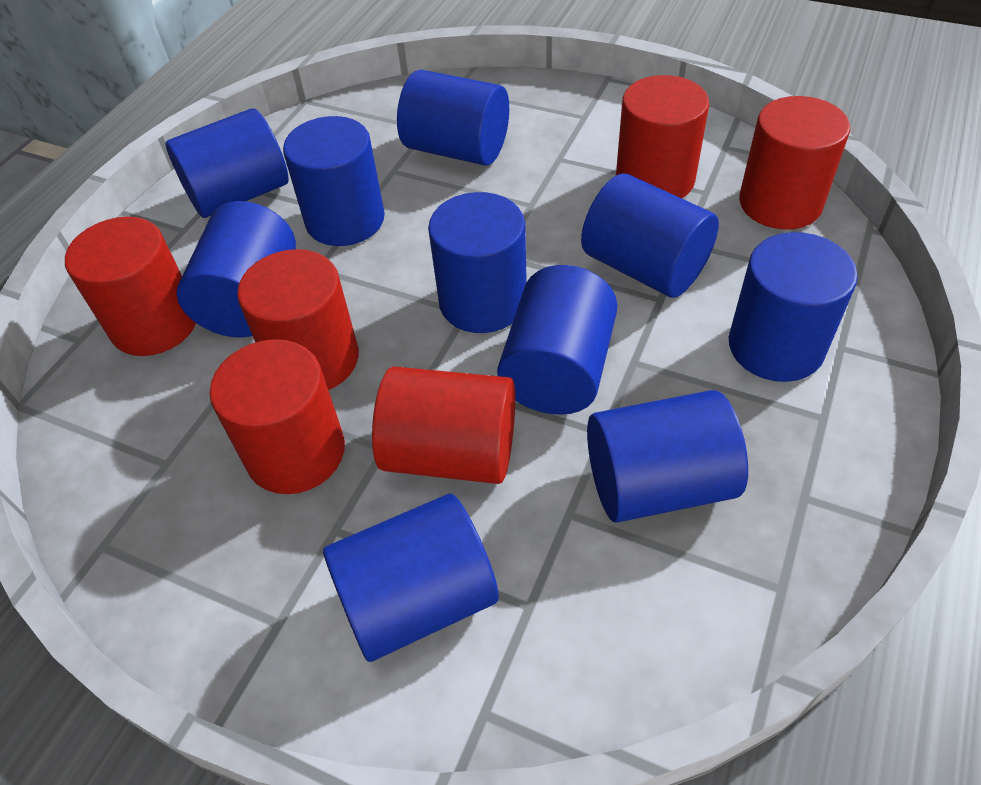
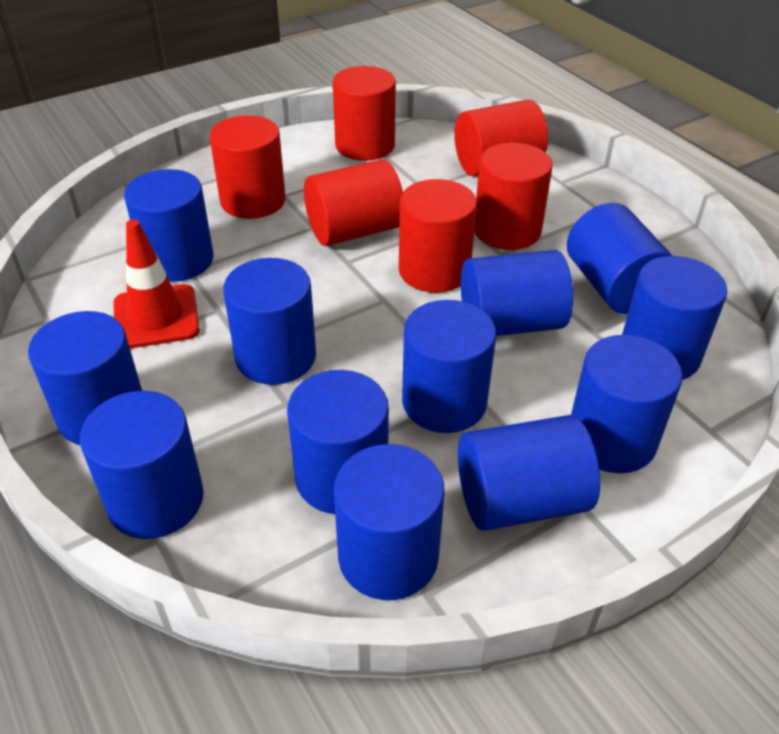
blue cylinder: [165,108,289,218] [176,201,296,337] [283,116,385,246] [323,494,499,662] [397,70,509,166] [428,192,527,333] [497,265,618,415] [581,173,719,298] [587,390,748,523] [729,232,858,382] = 10 -> [28,311,142,445] [80,391,204,539] [124,169,213,282] [223,258,316,385] [287,370,389,514] [334,444,445,600] [402,300,496,433] [458,415,600,531] [461,250,573,336] [567,203,673,314] [571,335,683,473] [622,256,727,380] = 12
red traffic cone: none = 0 -> [113,219,200,349] = 1

